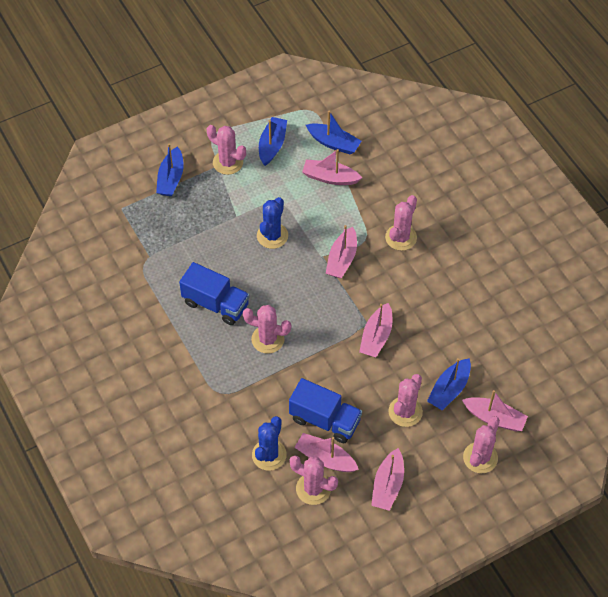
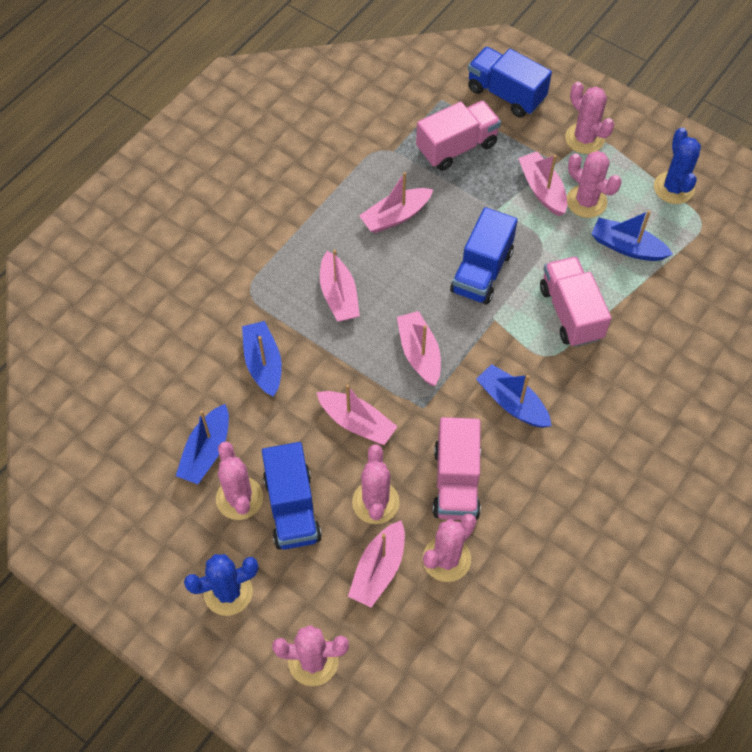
blue truck: [179,262,250,325] [289,378,362,443] = 2 -> [262,442,322,550] [450,207,518,304] [468,47,552,118] = 3
pink truck: none = 0 -> [416,101,501,171] [433,417,481,520] [540,256,612,347] = 3

